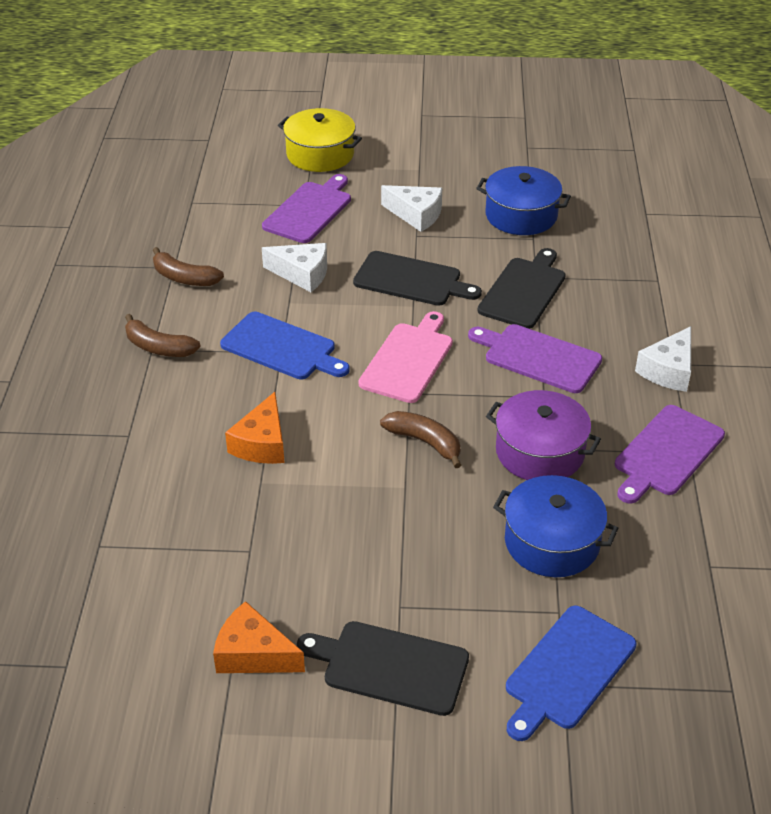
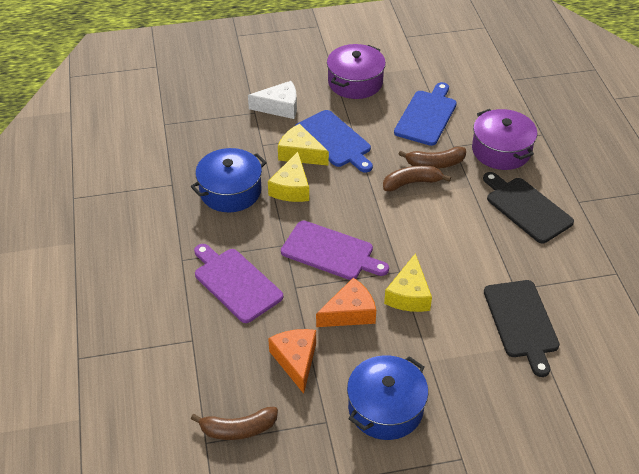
black cutting board: [297,621,469,716] [353,251,482,306] [477,248,566,329] = 3 -> [483,172,574,243] [484,280,560,377] = 2
pink cutting board: [359,311,453,403] = 1 -> none = 0
purple cutting board: [262,174,351,243] [468,324,602,393] [615,405,725,504] = 3 -> [194,244,283,323] [281,221,389,280] = 2
purple pot: [486,390,601,480] = 1 -> [327,44,386,99] [472,109,537,170] = 2
white cheese: [262,243,327,292] [381,185,442,232] [635,326,691,392] = 3 -> [248,81,297,119] = 1
yellow cheese: none = 0 -> [268,152,309,202] [278,124,329,166] [384,253,432,312] = 3
yellow pot: [278,108,362,172] = 1 -> none = 0

